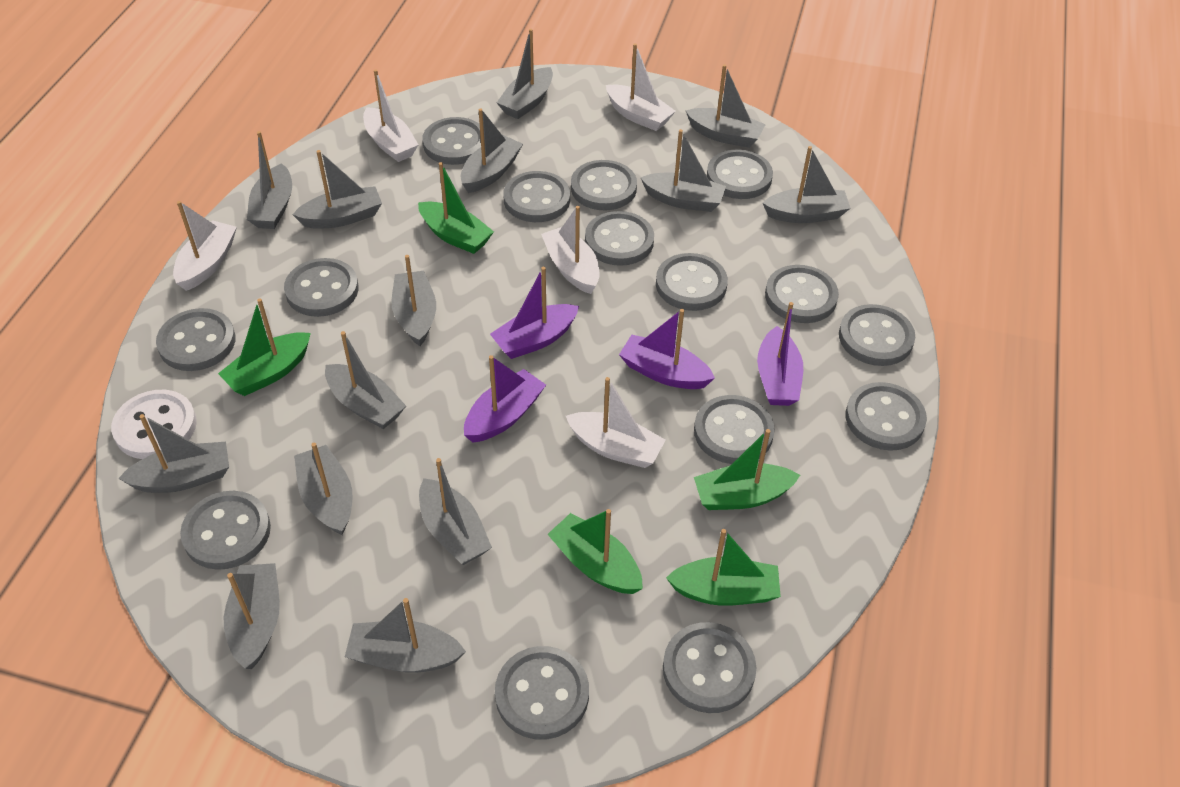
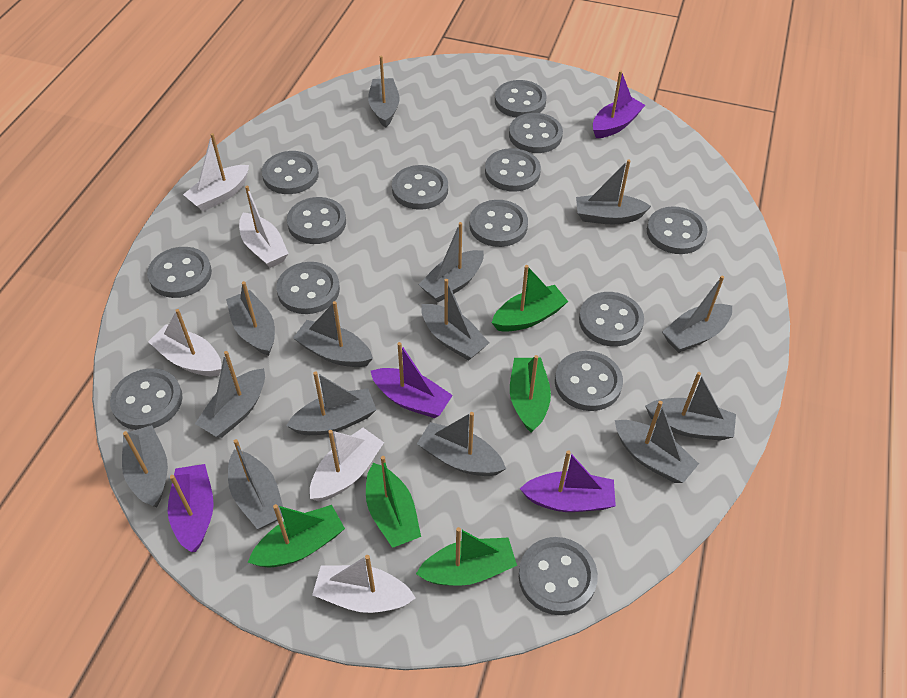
grey button: [156,308,236,371] [180,491,271,570] [284,258,358,317] [422,117,481,165] [495,646,589,740] [503,171,570,222] [571,160,637,210] [585,211,654,266] [656,253,728,311] [663,622,756,713] [694,395,775,464] [707,149,773,199] [765,265,839,323] [839,304,915,366] [845,382,927,451] = 15 -> [110,368,182,430] [147,247,212,298] [262,151,319,194] [276,262,340,314] [287,197,346,244] [392,165,448,210] [469,200,528,247] [485,148,541,192] [495,80,547,118] [509,113,563,153] [519,537,598,615] [555,351,623,411] [579,292,644,346] [647,206,708,254] = 14
white button: [111,390,197,459] = 1 -> none = 0

